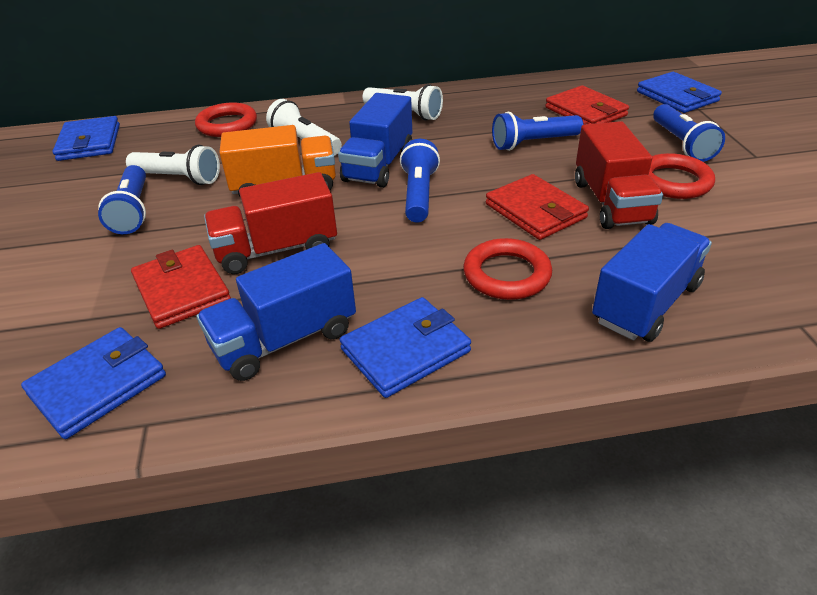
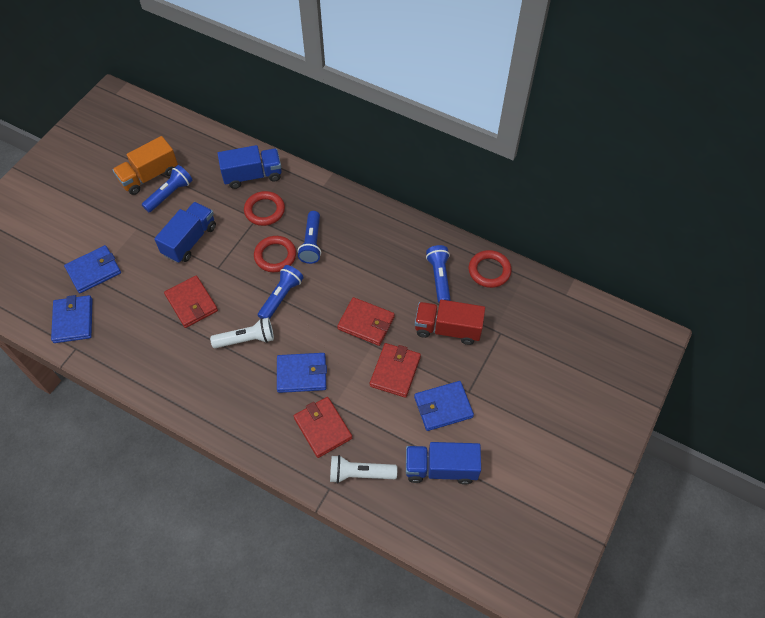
red truck: [204,172,337,274] [575,121,663,229] = 2 -> [415,300,485,345] = 1
red wallet: [131,245,231,329] [486,174,589,240] [545,85,629,125] = 3 -> [164,275,218,328] [294,397,352,458] [337,297,395,346] [370,343,421,398] = 4
white flashlight: [126,145,220,185] [266,99,342,156] [363,84,443,120] = 3 -> [210,318,274,348] [330,455,397,483] = 2

